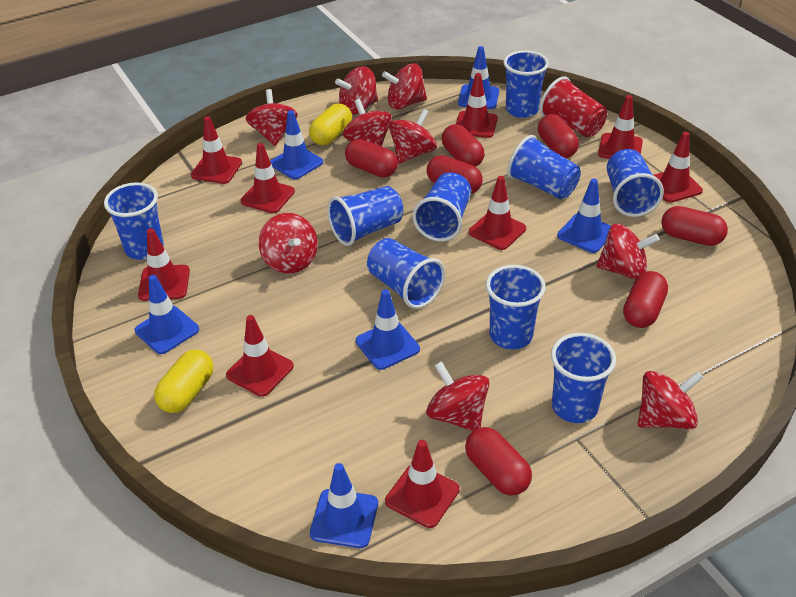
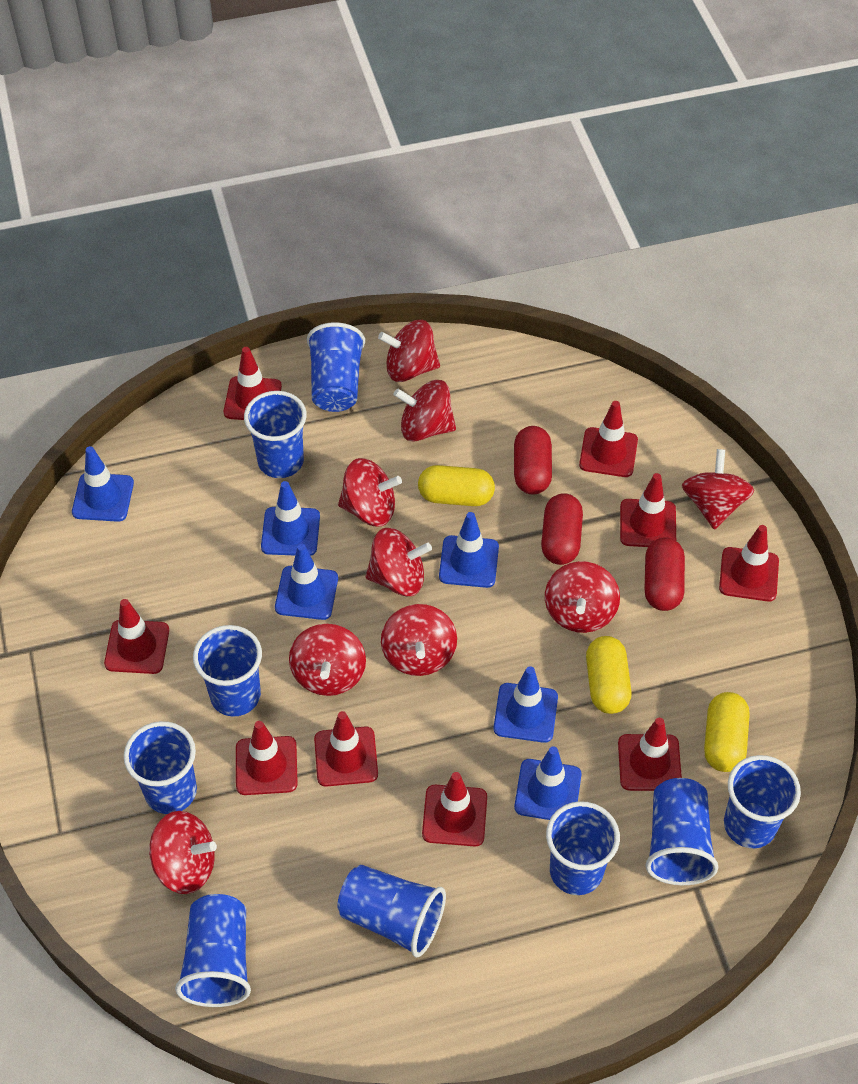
red capsule: [345,139,398,178] [427,155,483,194] [442,124,485,167] [465,427,532,495] [538,114,579,158] [623,271,668,328] [661,206,728,246] = 7 -> [514,426,552,495] [541,493,583,565] [645,537,685,611] = 3
red cup: [540,76,607,137] = 1 -> none = 0
yellow capsule: [154,350,213,413] [309,103,352,145] = 2 -> [418,465,495,506] [586,636,632,714] [704,692,749,772] = 3

